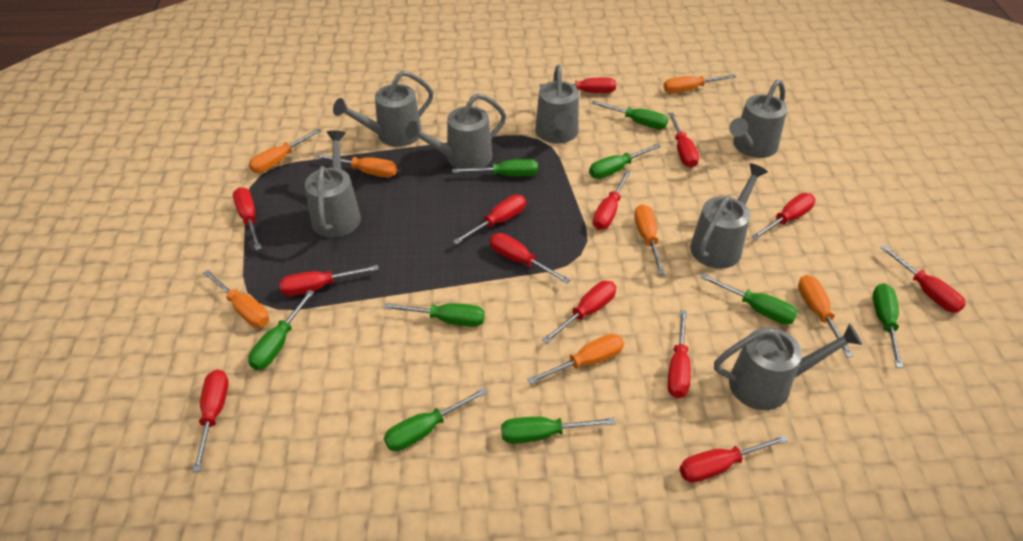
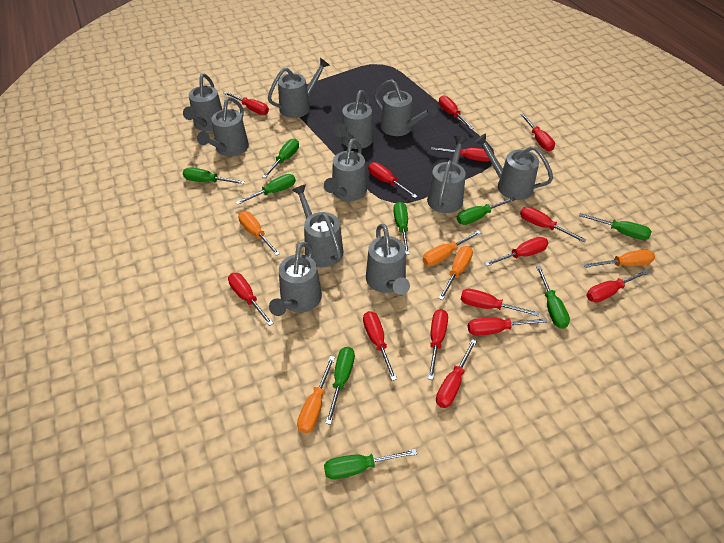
grey watering can: [305,131,361,238] [333,71,433,147] [405,93,506,169] [535,64,579,144] [690,163,768,269] [714,323,862,410] [729,79,787,158] = 7 -> [183,73,223,131] [197,97,249,156] [268,58,330,118] [269,242,322,316] [292,184,343,267] [324,139,367,201] [334,90,373,149] [366,224,410,295] [374,79,437,136] [427,136,468,213] [474,134,553,200] = 11
orange screwdriver: [203,270,269,328] [249,129,321,173] [316,154,397,177] [527,334,624,384] [634,204,665,275] [664,74,736,94] [798,275,853,358] = 7 -> [238,211,280,256] [297,356,335,433] [423,230,481,266] [438,246,473,300] [583,249,655,268] = 5
red screwdriver: [192,370,229,472] [233,187,262,250] [279,265,379,296] [453,195,526,245] [490,233,570,284] [540,78,616,93] [542,281,616,343] [593,170,631,230] [668,112,699,167] [668,310,691,398] [679,435,788,483] [752,193,815,240] [880,245,966,313] = 13 -> [224,92,269,115] [228,273,274,326] [363,311,397,381] [368,162,418,198] [428,309,448,380] [431,147,490,162] [436,339,477,408] [439,96,474,130] [461,289,539,316] [468,317,547,336] [485,237,548,266] [520,114,555,151] [520,207,586,242] [586,270,650,303] = 14

